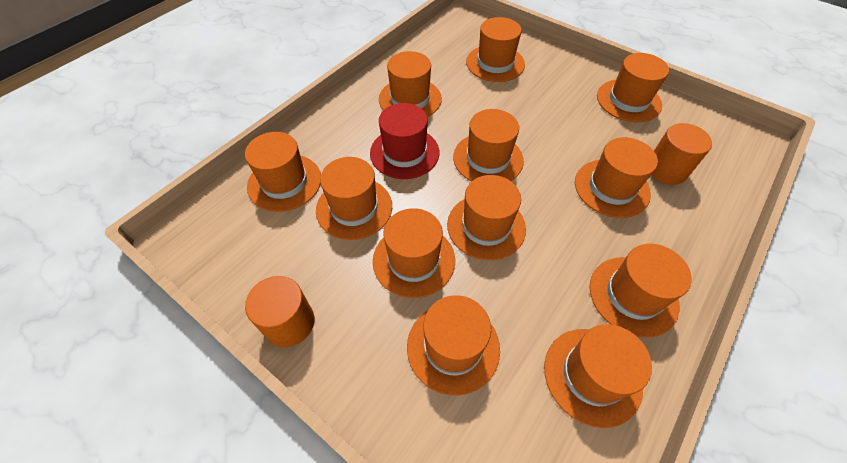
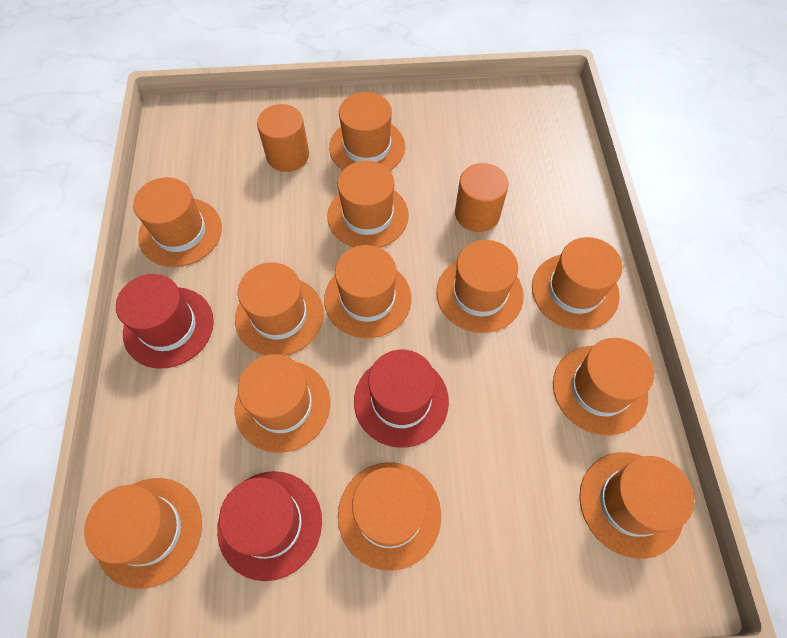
red hat: [370,103,439,179] = 1 -> [116,274,214,369] [217,471,322,581] [354,350,449,448] = 3

